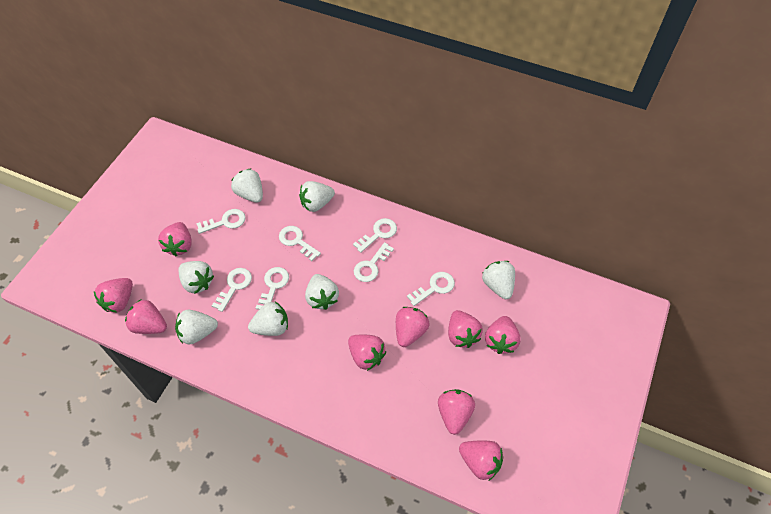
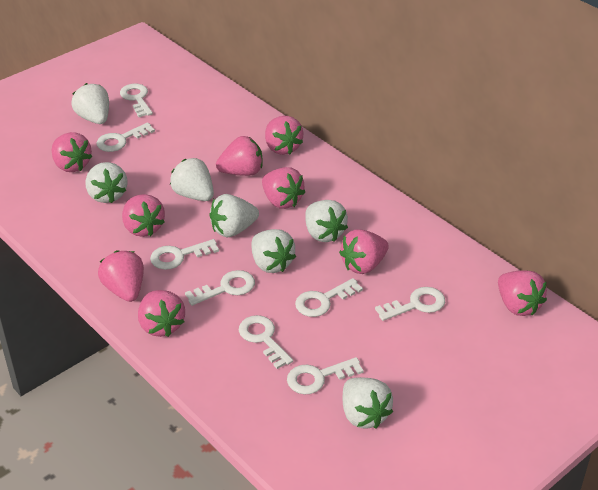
white key: [196,209,246,234] [212,268,252,312] [256,267,289,310] [279,226,321,261] [353,218,397,253] [354,242,394,282] [407,272,455,306] = 7 -> [96,122,155,152] [120,84,153,117] [150,239,219,270] [185,270,255,306] [239,315,293,369] [287,357,364,394] [295,278,363,317] [375,287,445,321] = 8

